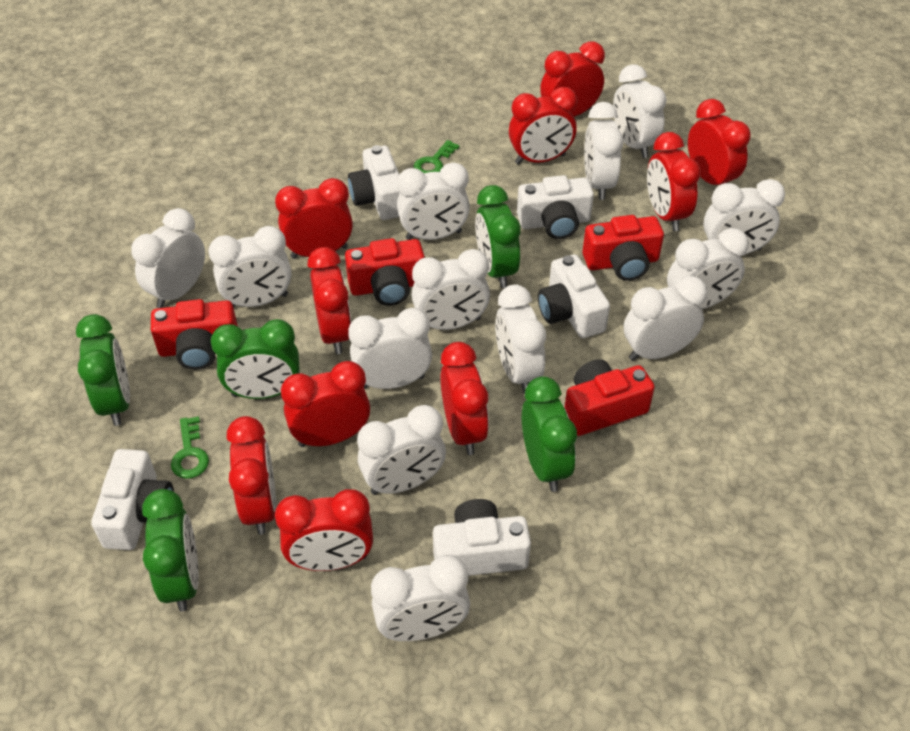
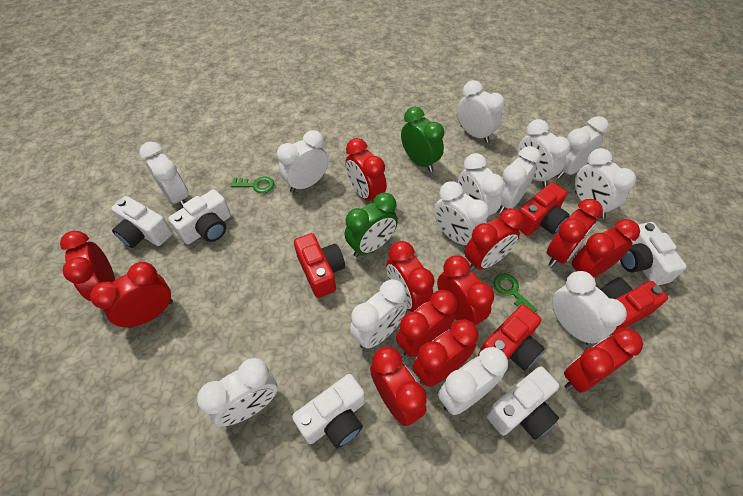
green clock: [76,314,130,426] [142,489,199,612] [211,319,299,399] [475,185,521,288] [522,376,577,492] = 5 -> [345,193,398,257] [401,107,444,172] = 2
red clock: [227,416,277,535] [275,178,353,259] [275,489,373,571] [281,361,370,447] [308,247,352,354] [440,342,489,455] [509,87,577,165] [540,41,605,117] [647,132,701,231] [688,99,751,185] = 10 -> [60,231,115,301] [90,262,173,328] [346,138,387,202] [370,346,427,426] [386,241,435,312] [396,290,457,357] [413,319,478,387] [437,255,494,325] [464,208,523,271] [547,199,603,267] [564,328,643,393] [572,219,640,278] = 12

